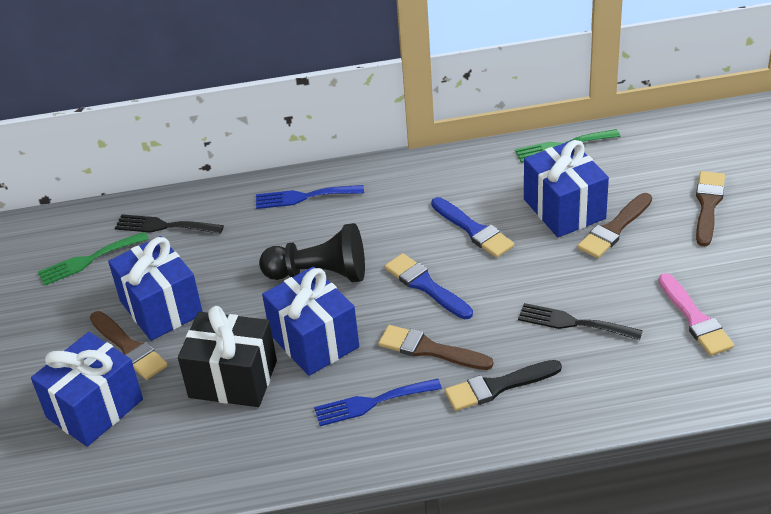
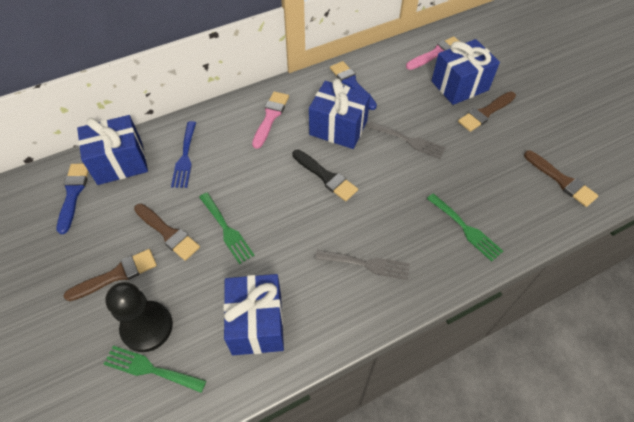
black fork: [115,214,224,234] [518,303,643,340] = 2 -> none = 0
black gift: [178,306,277,407] = 1 -> none = 0
blue fork: [256,185,364,209] [314,378,442,426] = 2 -> [171,121,196,188] = 1
green fork: [38,232,149,285] [515,129,620,163] = 2 -> [104,346,206,393] [199,193,255,264] [427,193,503,262] = 3
grey fork: none = 0 -> [315,250,410,280] [367,121,446,159] = 2
pink brush: [658,273,734,356] = 1 -> [252,91,289,149] [406,36,460,70] = 2

